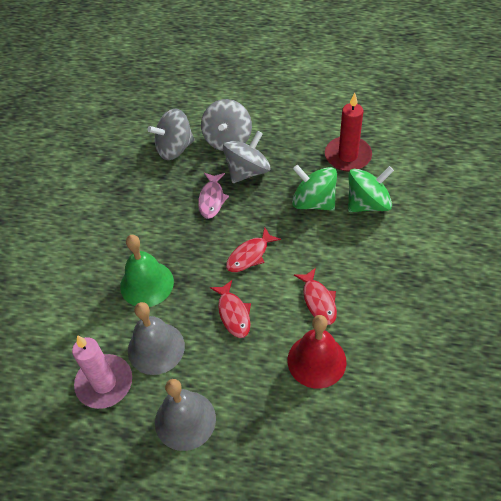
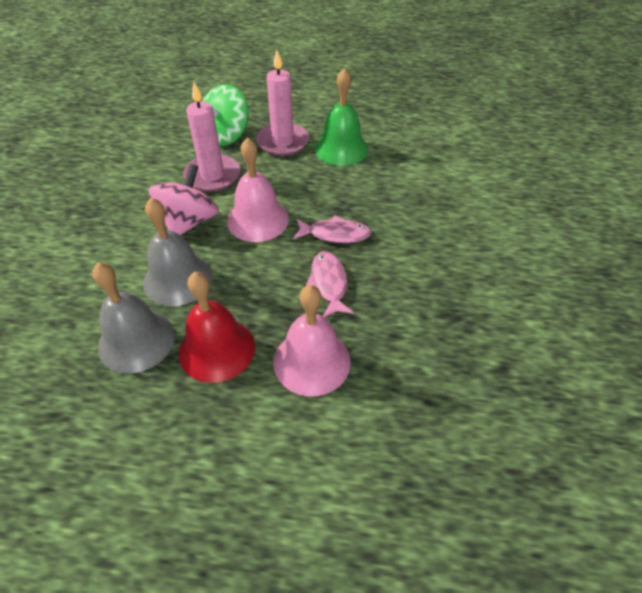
green spinning top: [292,165,337,211] [348,166,394,212] = 2 -> [202,84,249,146] = 1
grey spinning top: [148,108,195,160] [201,99,252,151] [223,131,270,183] = 3 -> none = 0
pink bell: none = 0 -> [227,137,289,242] [274,285,351,396] = 2
pink candle: [72,335,132,409] = 1 -> [183,82,240,192] [256,50,309,156] = 2
pink fish: [198,173,229,219] = 1 -> [293,216,371,243] [306,251,354,317] = 2
pink spinning top: none = 0 -> [149,164,219,235] = 1
red candle: [325,93,372,171] = 1 -> none = 0
red fish: [210,280,251,338] [226,227,281,272] [294,268,337,325] = 3 -> none = 0

